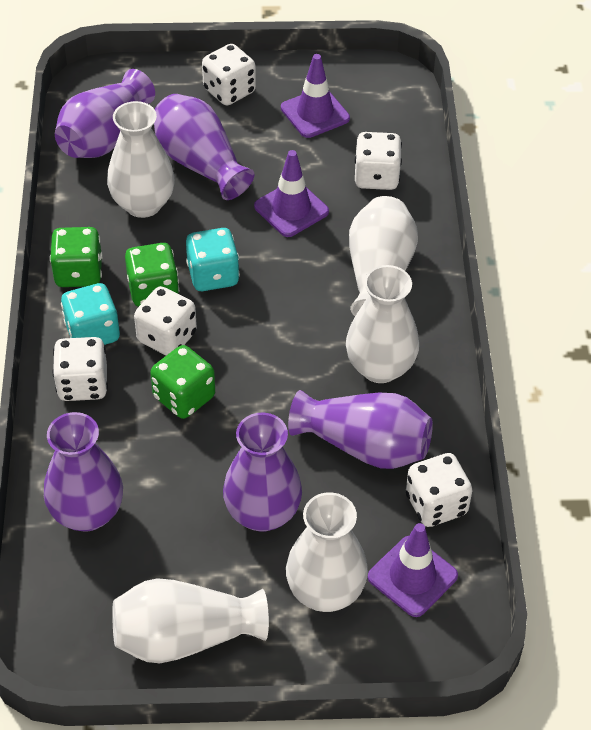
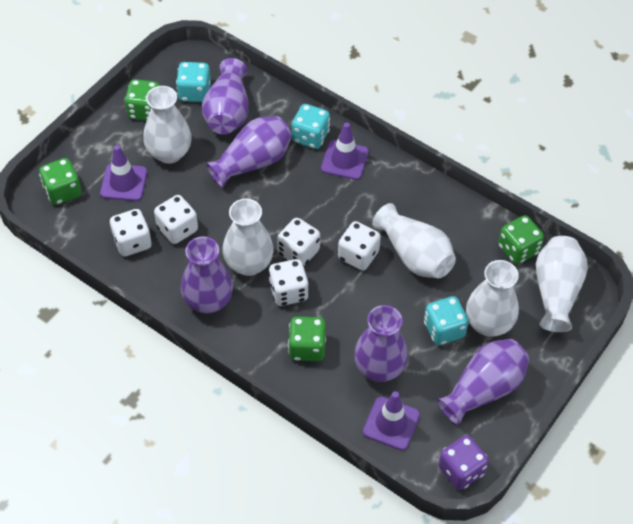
green dice: [50,227,103,287] [125,243,179,307] [150,345,215,419] = 3 -> [39,158,82,205] [124,79,160,121] [288,316,326,361] [498,215,544,264] = 4
purple dice: none = 0 -> [438,435,489,490] = 1
turquoise dice: [61,283,120,345] [186,228,240,291] = 2 -> [176,62,211,102] [292,104,330,149] [424,296,469,345] = 3

